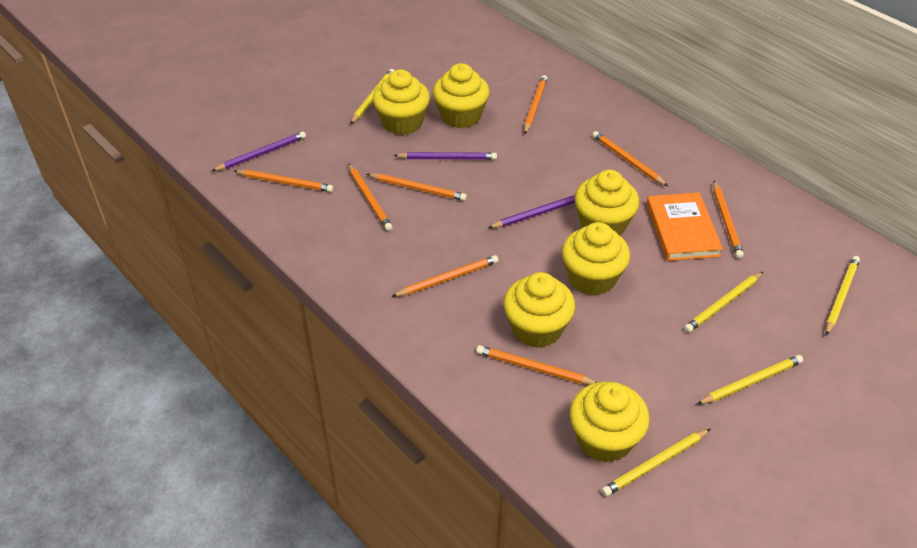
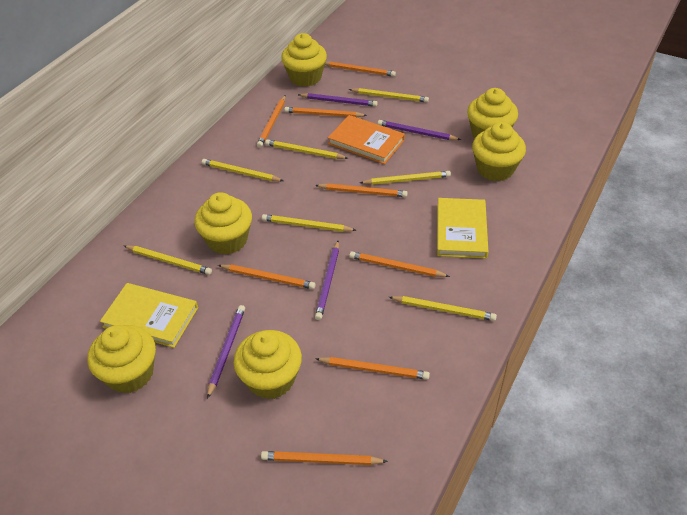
purple pencil: [212,132,306,171] [393,152,497,160] [488,195,575,228] = 3 -> [207,305,245,399] [298,93,378,107] [315,241,339,320] [378,120,461,140] = 4
yellow book: none = 0 -> [100,283,198,348] [437,198,488,259] = 2
yellow pencil: [350,69,395,124] [601,429,710,496] [684,272,763,333] [697,355,803,404] [826,256,860,336] = 5 -> [124,245,212,275] [202,159,284,181] [262,214,356,232] [265,139,348,159] [349,88,429,102] [360,171,451,185] [389,296,497,321] = 7

